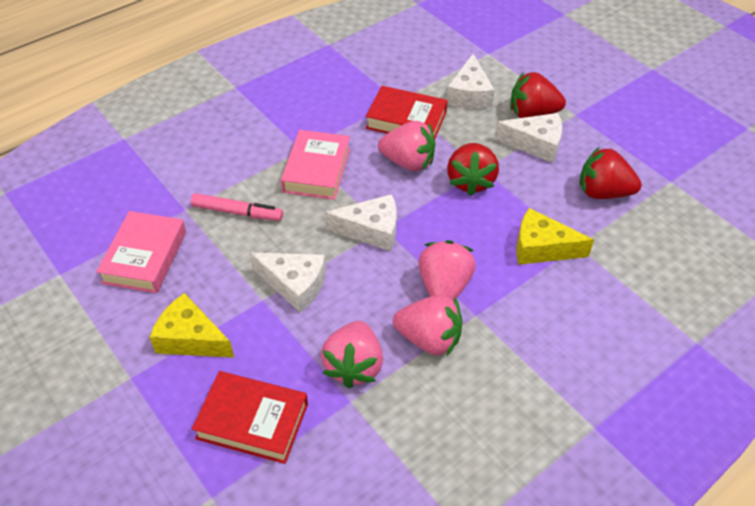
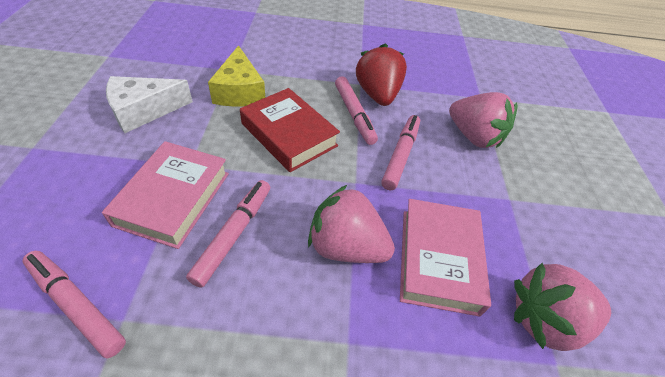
pink marker: [191,193,283,221] = 1 -> [23,251,126,359] [186,180,270,288] [335,76,378,145] [381,115,420,190] = 4
pink strawberry: [321,321,383,388] [378,121,436,171] [393,295,463,356] [418,240,476,301] = 4 -> [308,185,395,263] [449,92,517,148] [514,263,611,351] = 3
red book: [192,371,308,464] [366,86,448,140] = 2 -> [240,88,340,172] = 1
red strawberry: [447,143,499,196] [510,72,566,118] [580,147,642,199] = 3 -> [356,43,407,106] = 1
white cheese: [250,252,326,313] [325,194,397,251] [447,54,495,109] [494,113,562,163] = 4 -> [106,76,193,133] = 1
yellow cheese: [149,293,234,358] [516,208,594,265] = 2 -> [208,45,265,106] = 1

